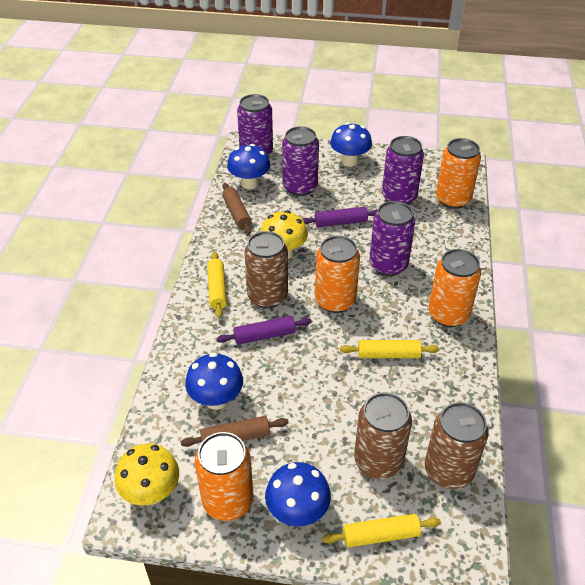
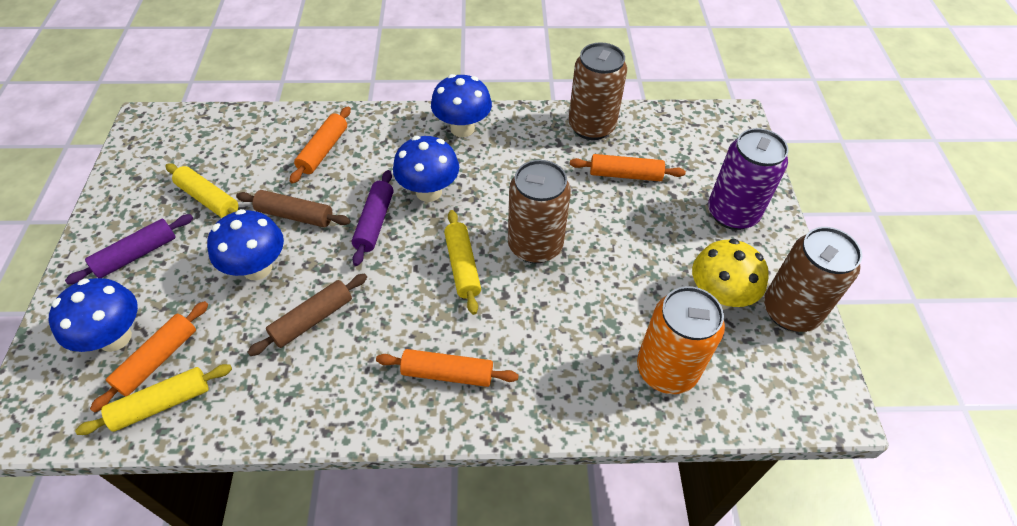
orange can: [195,432,254,521] [315,236,360,313] [429,249,481,327] [436,138,481,209] = 4 -> [637,286,725,394] = 1
orange rolling pin: none = 0 -> [90,301,208,413] [290,106,351,184] [376,349,519,387] [570,154,686,181] = 4
purple can: [237,94,273,156] [282,126,319,196] [369,201,415,276] [382,136,424,205] = 4 -> [708,128,789,230] = 1
yellow mushroom: [115,443,179,505] [260,211,308,259] = 2 -> [692,239,769,310] = 1

